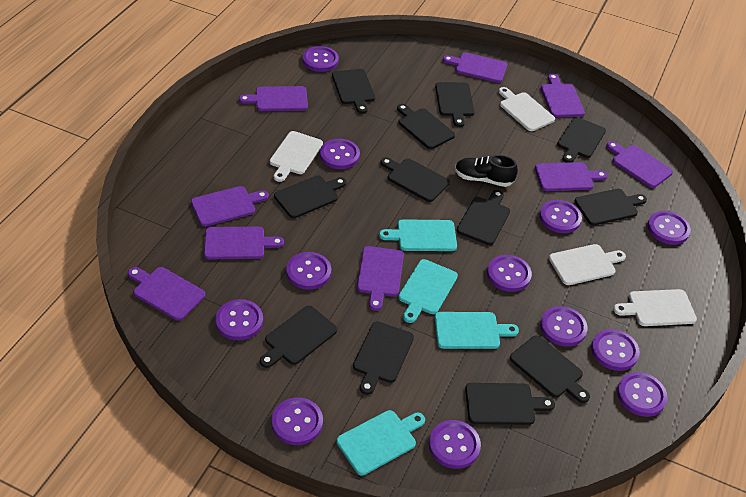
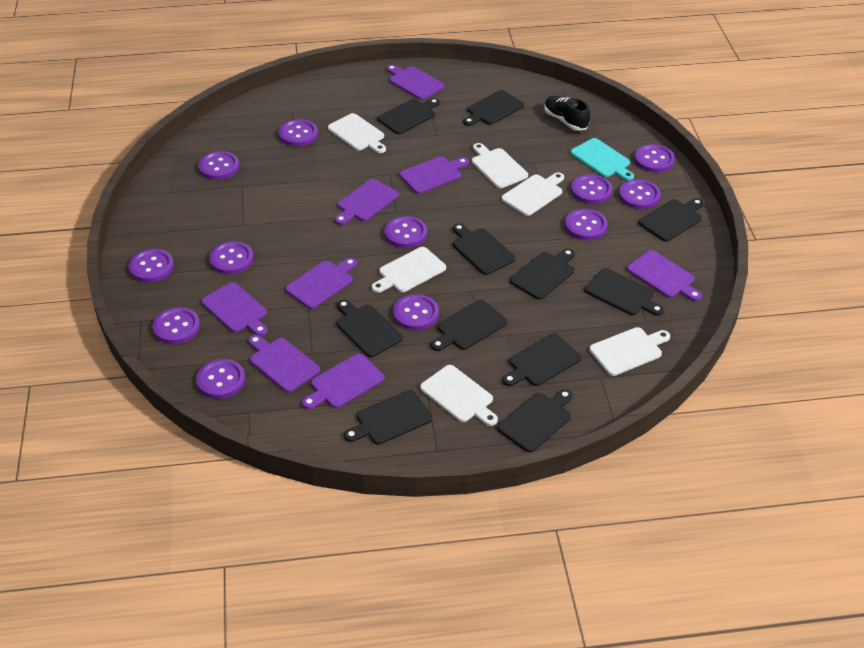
black cutting board: [260,306,337,368] [274,175,347,218] [332,69,375,114] [353,321,414,395] [380,157,450,202] [397,104,455,149] [435,82,475,127] [457,190,510,245] [465,383,555,425] [510,335,590,403] [557,117,606,163] [574,189,647,226] = 12 -> [336,299,403,357] [344,390,432,445] [377,98,440,134] [431,300,507,351] [453,223,515,275] [463,90,524,126] [498,389,572,452] [502,334,581,386] [510,248,575,300] [585,268,664,316] [639,198,704,242] = 11
purple cutting board: [128,267,205,321] [191,186,269,227] [204,226,284,259] [239,86,308,111] [357,246,404,311] [443,52,507,83] [535,162,608,191] [541,74,585,117] [606,141,673,188] = 9 -> [201,282,268,336] [248,335,320,392] [285,258,357,309] [302,353,385,409] [335,179,399,225] [387,65,444,100] [399,156,469,194] [627,250,702,301] = 8
turquoise cutting board: [337,410,425,475] [379,219,457,251] [398,259,458,323] [435,312,519,349] = 4 -> [571,138,634,181] = 1
white cutting board: [270,131,323,182] [499,87,555,131] [549,244,626,285] [613,289,697,326] = 4 -> [328,113,386,153] [372,247,446,293] [420,365,498,426] [472,143,528,188] [501,172,564,216] [589,327,670,376] = 6

